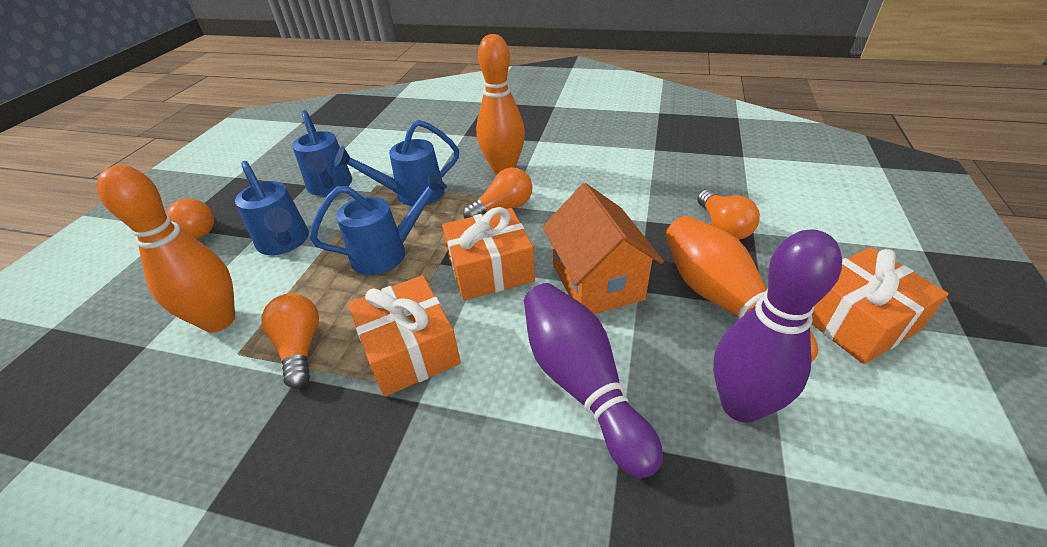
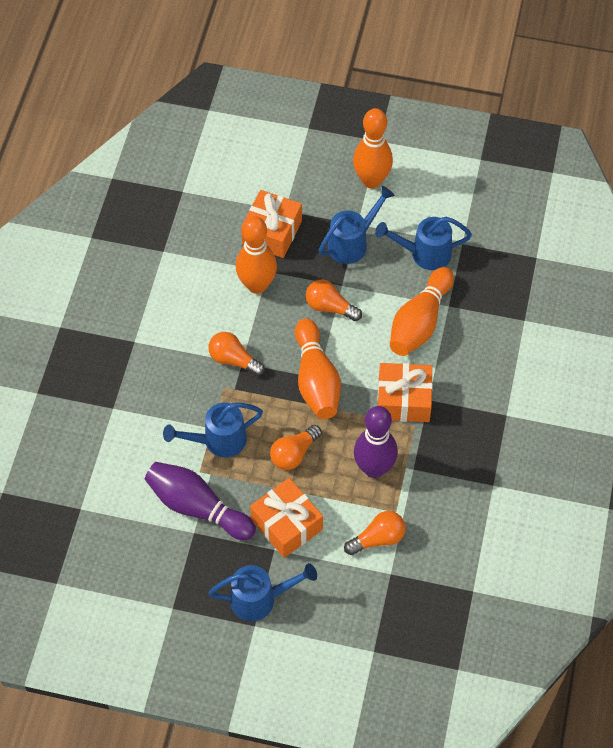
orange bowling pin: [97,165,235,332] [476,34,525,174] [666,216,818,363] = 3 -> [236,216,277,294] [295,319,341,419] [353,108,393,188] [390,267,454,356] = 4
orange house: [543,183,664,314] = 1 -> none = 0

